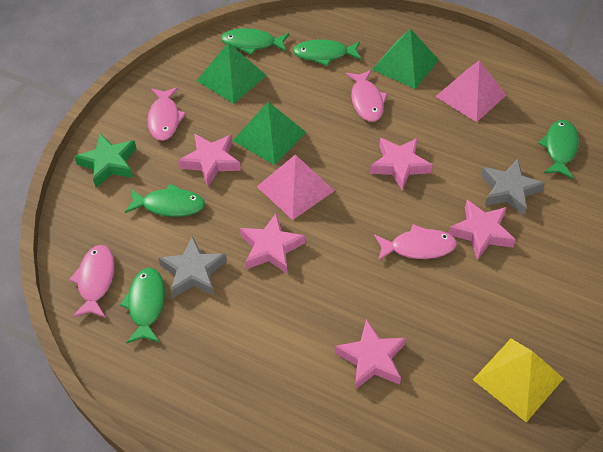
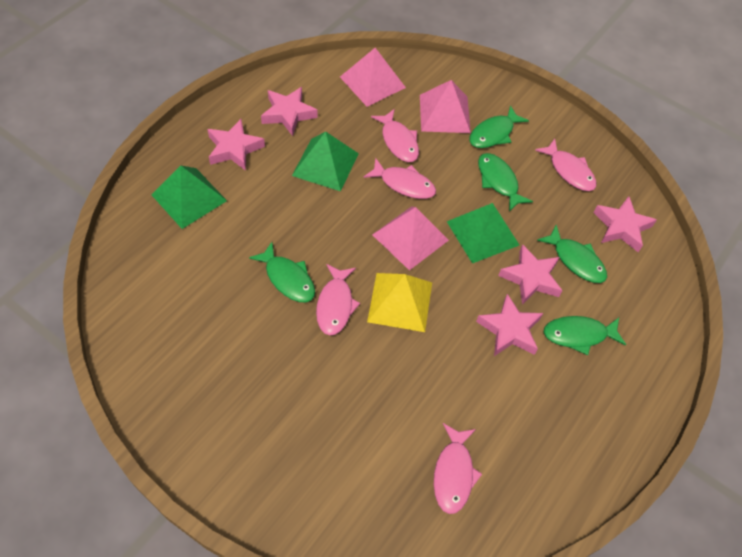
green star: [74,133,137,187] = 1 -> none = 0
grey star: [159,236,227,298] [480,159,545,216] = 2 -> none = 0
pink fish: [69,245,115,318] [147,87,186,141] [346,70,388,122] [374,224,457,261] = 4 -> [316,264,360,336] [363,158,436,199] [371,109,419,162] [434,423,482,514] [535,139,596,191] = 5
pink pyramid: [257,155,335,220] [435,60,507,122] = 2 -> [340,48,406,107] [372,206,449,270] [420,80,471,133] = 3

